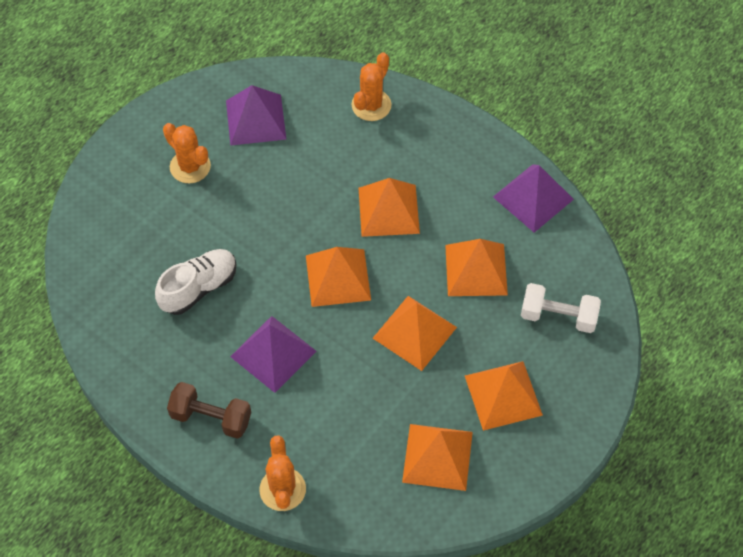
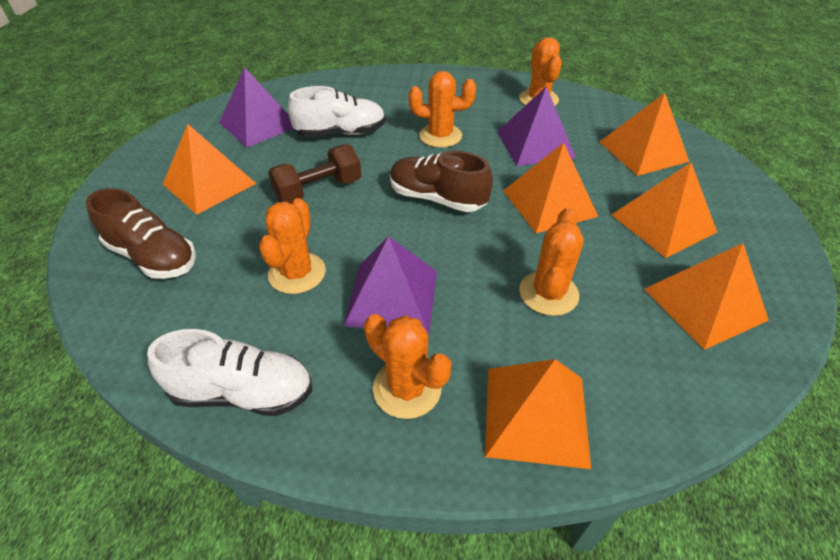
brown shoe: none = 0 -> [86,188,196,279] [390,151,493,212] = 2
orange cactus: [163,123,211,183] [259,435,306,511] [352,52,392,121] = 3 -> [259,198,326,294] [364,314,451,419] [409,71,476,148] [519,37,562,106] [519,207,584,316] = 5
white dumbbell: [521,283,601,333] = 1 -> none = 0
white shoe: [155,249,237,315] = 1 -> [147,329,312,416] [288,86,386,137] = 2

